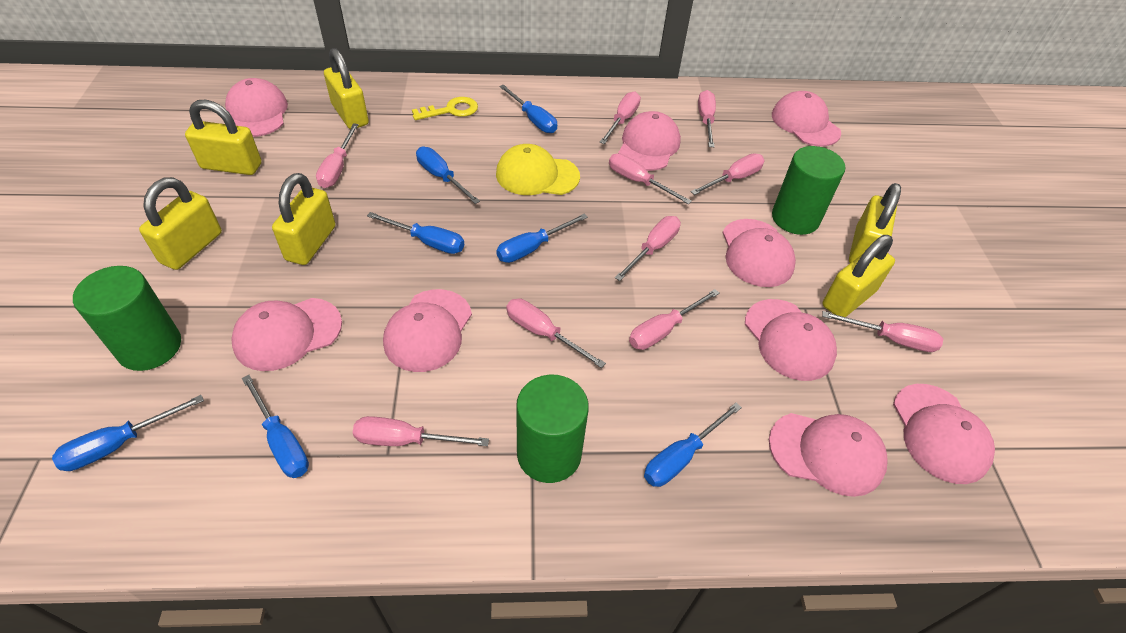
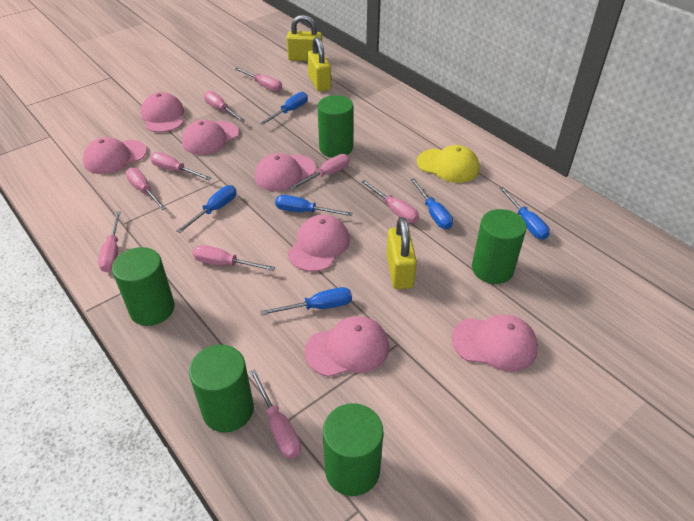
blue screwdriver: [52,395,204,471] [242,375,309,478] [367,212,464,254] [416,147,480,204] [496,213,588,263] [499,85,557,133] [644,403,742,487] = 7 -> [176,185,236,233] [260,92,308,125] [260,287,352,316] [275,195,353,216] [410,178,453,229] [499,187,550,240] = 6
green cylinder: [73,266,181,371] [516,375,589,483] [772,146,845,235] = 3 -> [112,247,175,326] [189,345,254,432] [318,95,353,158] [323,403,383,496] [472,209,527,284] = 5
pink cap: [225,78,288,137] [231,298,342,371] [383,289,472,372] [618,111,681,171] [722,219,796,287] [745,299,837,381] [769,413,888,497] [772,91,841,146] [893,384,995,484] = 9 -> [83,137,147,174] [141,92,184,133] [182,119,239,155] [255,153,316,191] [288,215,350,272] [305,316,389,377] [451,315,538,372] = 7
pink screwdriver: [316,123,359,188] [353,416,489,446] [506,299,606,368] [600,92,641,144] [609,153,692,204] [615,216,681,281] [629,289,720,350] [691,153,765,195] [698,90,716,147] [822,311,943,352] = 10 -> [98,211,121,272] [125,167,166,210] [150,152,211,180] [193,245,275,271] [204,91,245,122] [235,68,282,92] [250,369,301,459] [289,154,350,190] [361,180,419,223] = 9
yellow key: [412,97,478,120] = 1 -> none = 0
yellow padlock: [139,177,222,270] [185,100,262,175] [272,173,336,265] [324,48,369,129] [822,235,895,317] [849,183,901,263] = 6 -> [287,15,322,61] [307,37,331,92] [386,217,417,289] = 3

